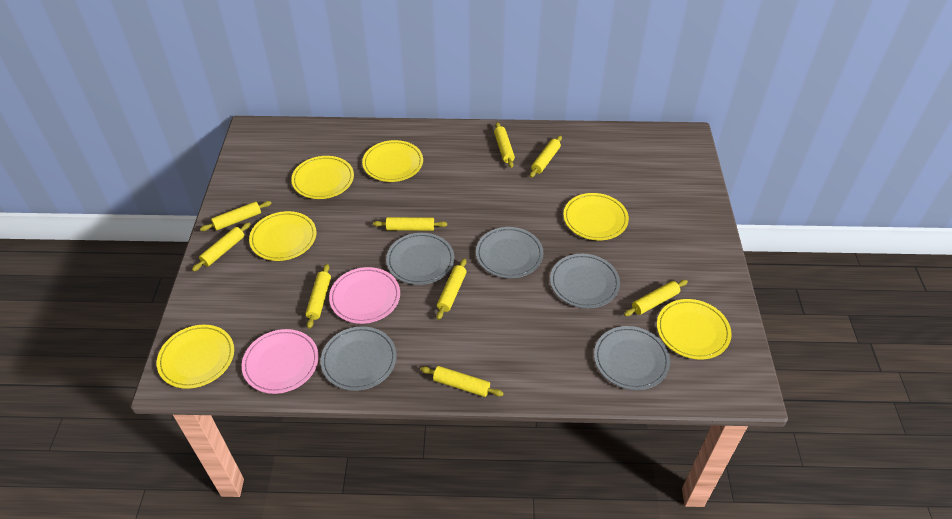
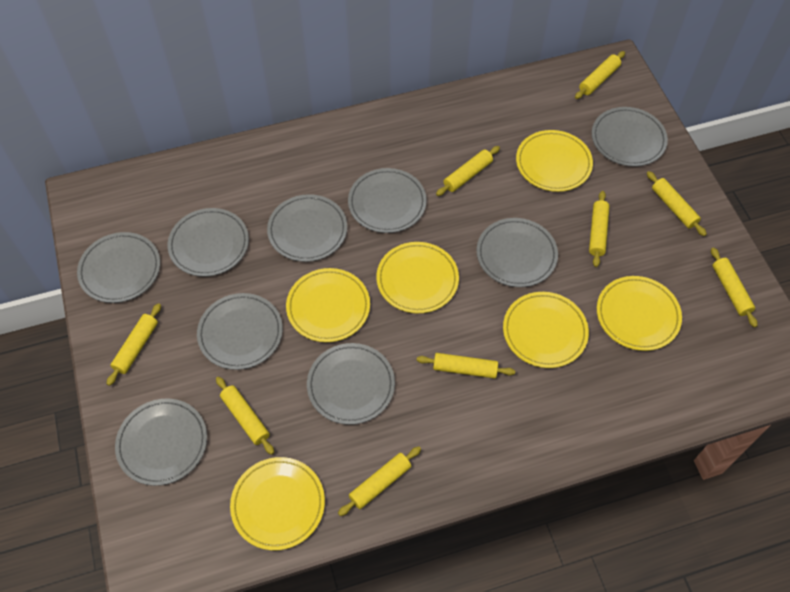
grey plate: [321,326,397,391] [386,233,454,285] [476,227,544,278] [550,254,620,308] [594,326,670,390] = 5 -> [77,232,160,303] [115,398,207,486] [167,208,249,277] [197,293,283,370] [267,194,347,262] [307,343,395,425] [348,168,427,233] [477,218,558,287] [592,107,668,166] = 9
pink plate: [242,329,319,394] [329,267,400,324] = 2 -> none = 0

